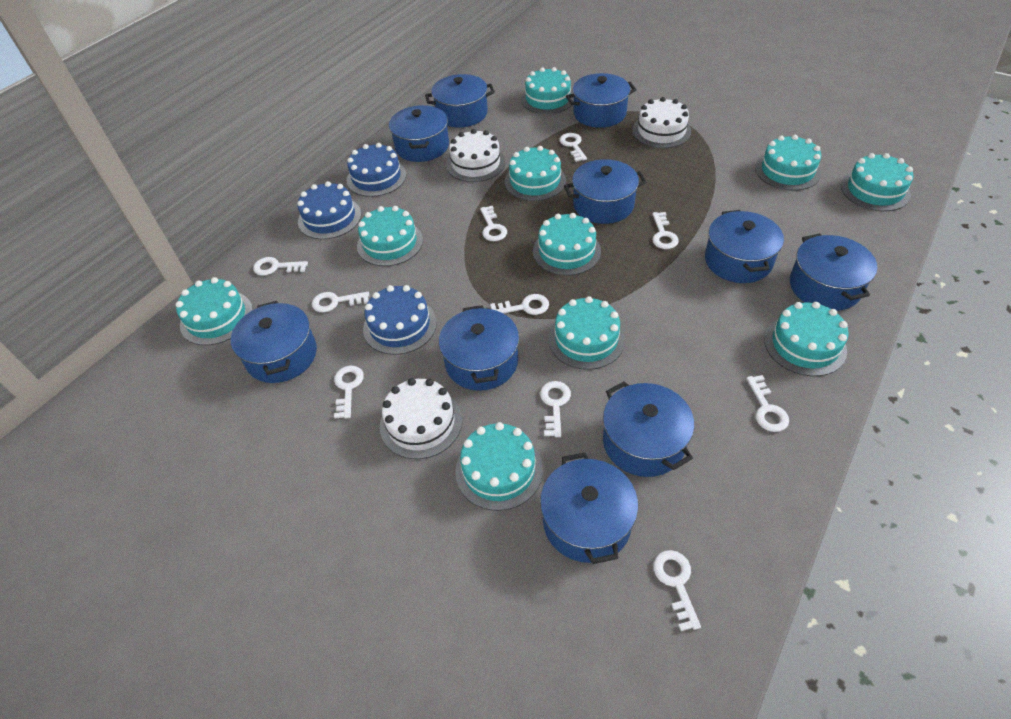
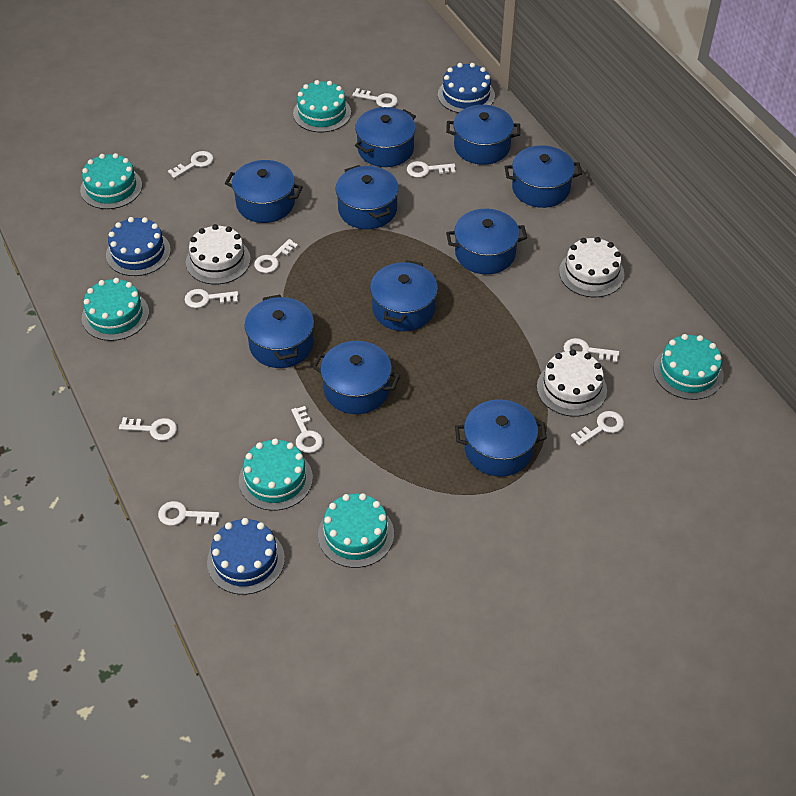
turquoise cake: [176,277,253,345] [357,206,423,266] [455,422,543,511] [505,146,566,201] [521,67,574,114] [533,213,601,276] [548,296,625,370] [755,135,821,191] [764,302,849,376] [841,153,913,211] = 10 -> [80,153,142,209] [82,278,149,341] [239,438,313,511] [293,80,351,132] [318,493,394,568] [653,334,724,400] = 6

